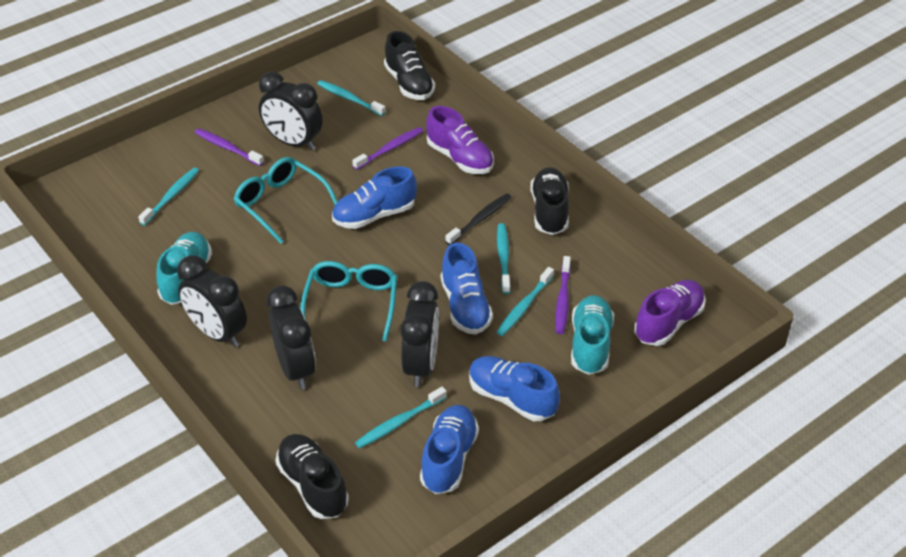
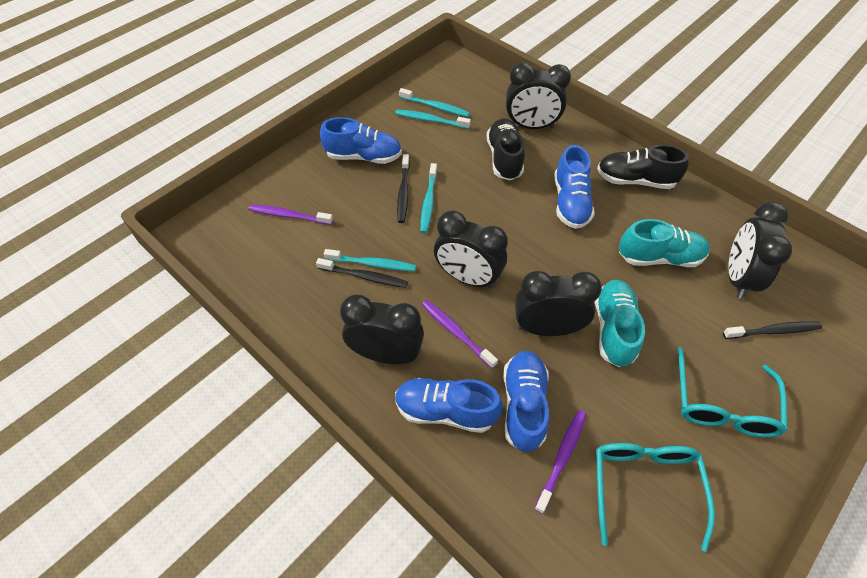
black clock: [177,256,247,347] [259,72,323,151] [267,286,316,390] [400,281,439,387] = 4 -> [340,295,424,364] [434,210,508,289] [506,62,571,129] [515,271,602,336] [728,202,792,299] = 5
black shoe: [276,434,349,519] [384,31,435,100] [531,167,569,235] = 3 -> [487,118,525,180] [597,144,689,189] = 2
black toothbrush: [445,193,511,245] = 1 -> [316,258,408,288] [397,154,410,223] [723,321,822,339] = 3
purple shoe: [426,106,494,174] [634,280,706,346] = 2 -> none = 0
turquoise toothbrush: [138,167,199,226] [317,80,386,116] [355,387,447,448] [497,223,511,294] [497,267,554,336] = 5 -> [324,249,416,271] [395,109,471,129] [399,88,470,117] [420,163,437,233] = 4

